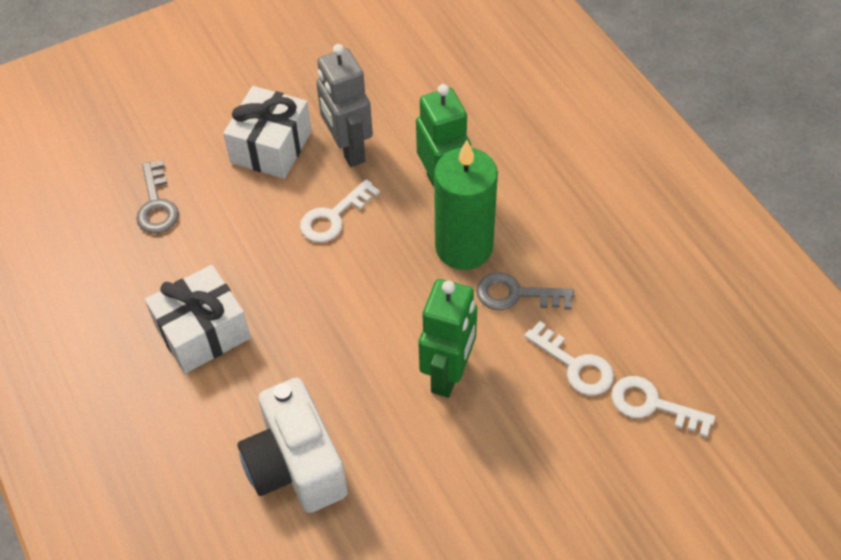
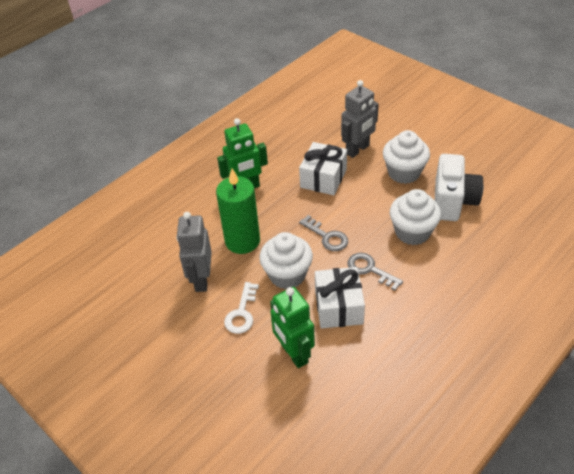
grey robot: [316,44,373,167] = 1 -> [176,212,212,292] [341,80,379,158] = 2
white cupcake: none = 0 -> [259,232,313,289] [383,130,430,184] [390,189,441,245] = 3
white key: [300,179,380,243] [524,321,614,395] [611,376,715,437] = 3 -> [224,282,259,334] = 1

